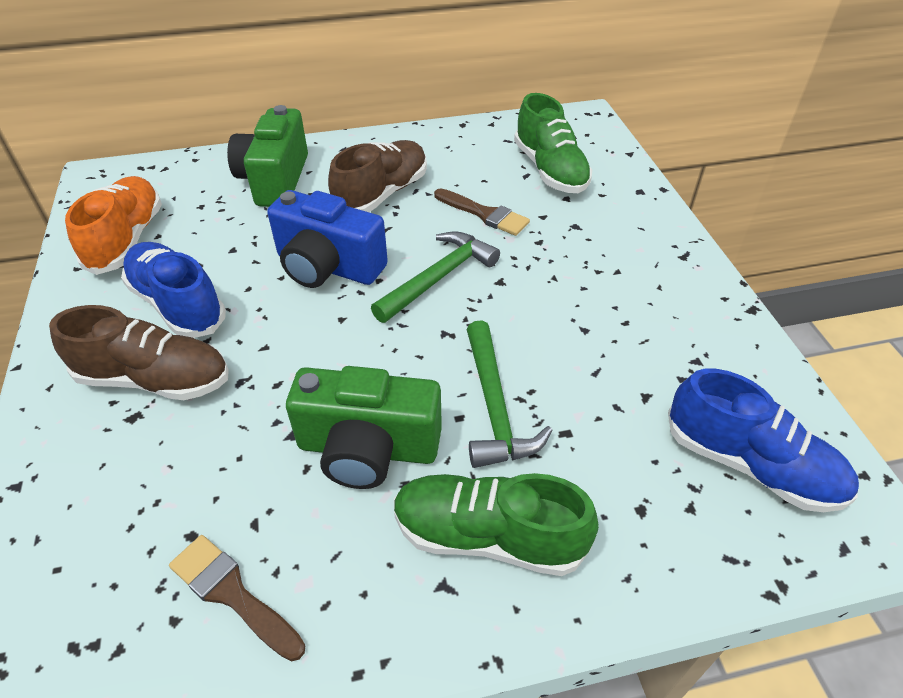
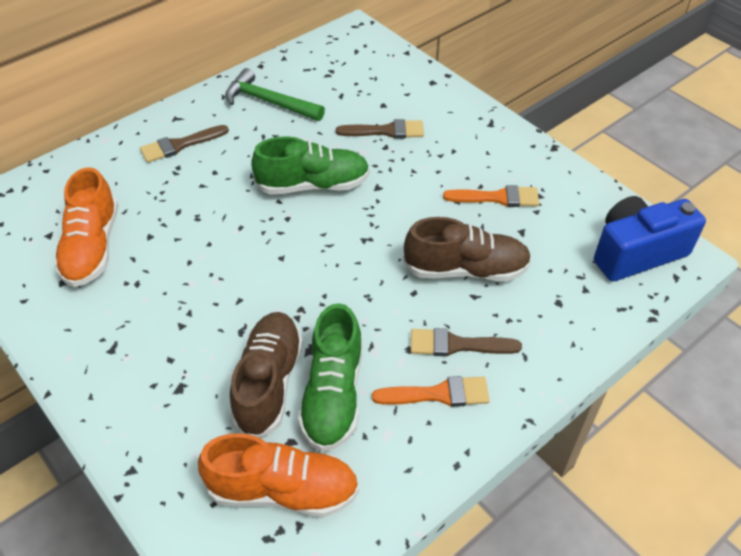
blue shoe: [121,242,226,338] [668,369,859,512] = 2 -> none = 0
brown brush: [169,535,305,661] [434,188,530,236] = 2 -> [140,125,229,163] [336,119,424,139] [411,328,522,356] = 3
green camera: [227,105,308,207] [286,366,442,489] = 2 -> none = 0
green hammer: [371,231,500,323] [467,320,553,468] = 2 -> [225,68,325,121] = 1
orange brush: none = 0 -> [372,376,490,407] [443,185,539,207] = 2
orange shoe: [65,176,162,275] = 1 -> [54,167,118,287] [198,433,359,517] = 2

